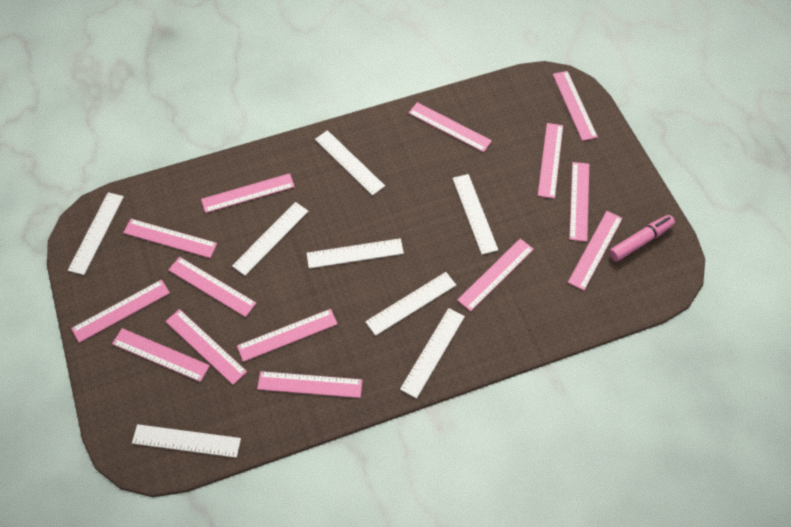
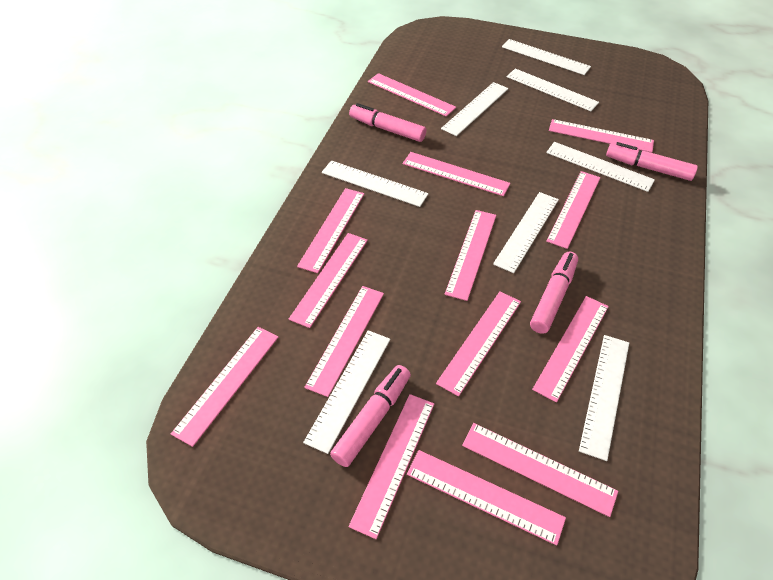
pink marker: [609,215,675,261] = 1 -> [330,365,411,467] [349,103,426,142] [530,252,578,334] [606,142,698,181] = 4

